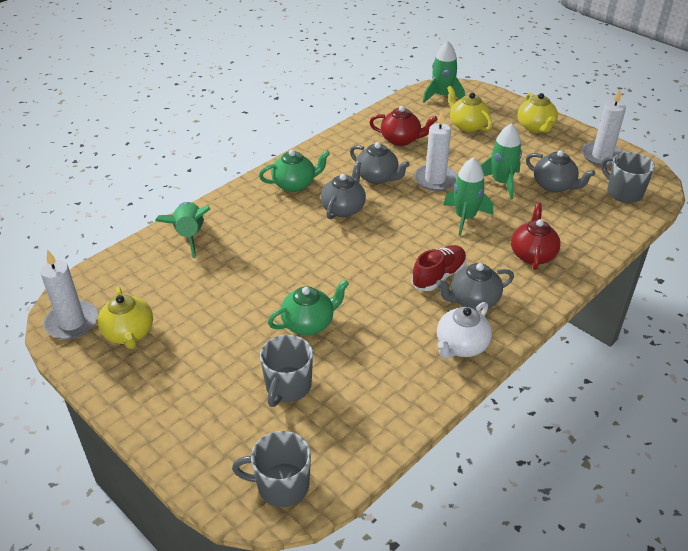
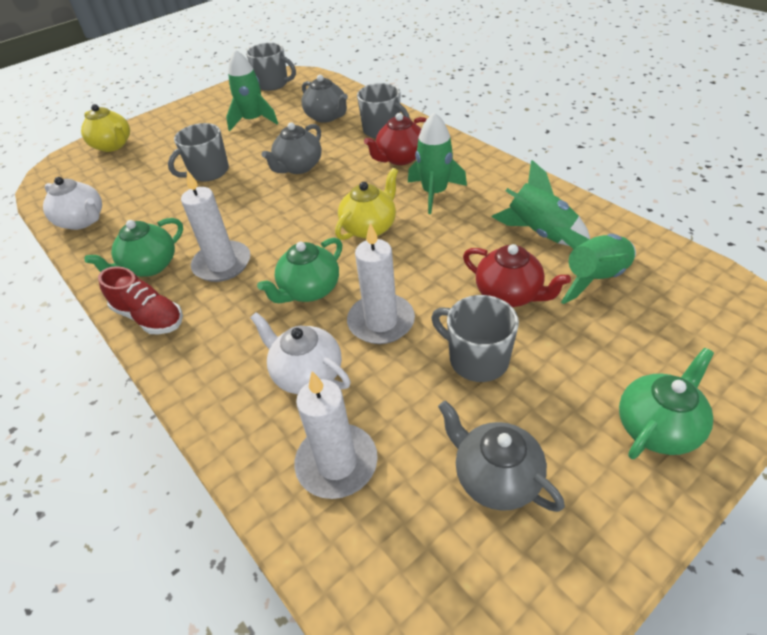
green teapot: [259,150,330,192] [268,280,349,335] = 2 -> [85,218,183,277] [257,238,342,303] [619,348,714,459] = 3
grey mug: [232,431,311,507] [260,335,313,407] [601,152,655,203] = 3 -> [168,123,229,181] [246,43,296,91] [357,83,410,138] [431,295,519,382] = 4
grey teapot: [320,161,366,219] [350,142,410,184] [436,263,514,310] [526,150,595,193] = 4 -> [262,122,322,174] [301,75,348,123] [438,401,565,512] = 3
white teapot: [437,302,492,359] = 1 -> [43,177,102,230] [250,312,351,394] = 2
yellow teapot: [98,286,153,349] [447,86,492,132] [518,93,558,133] = 3 -> [81,104,130,152] [335,168,398,240] = 2

